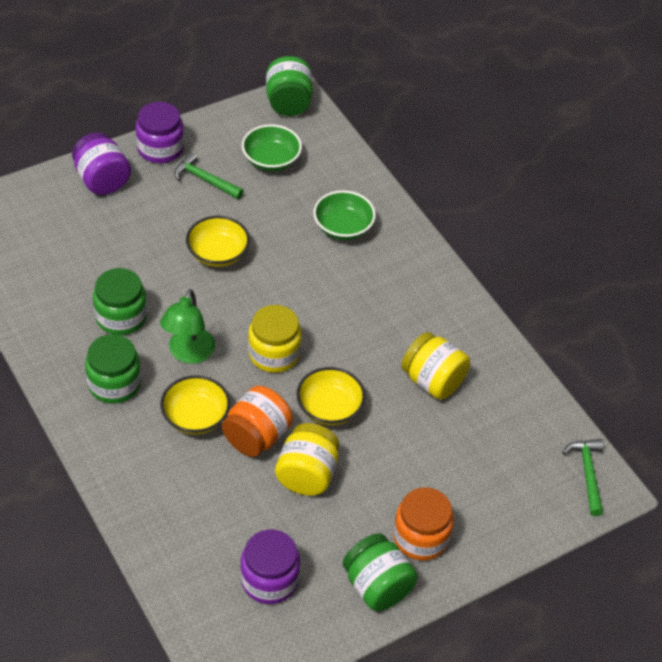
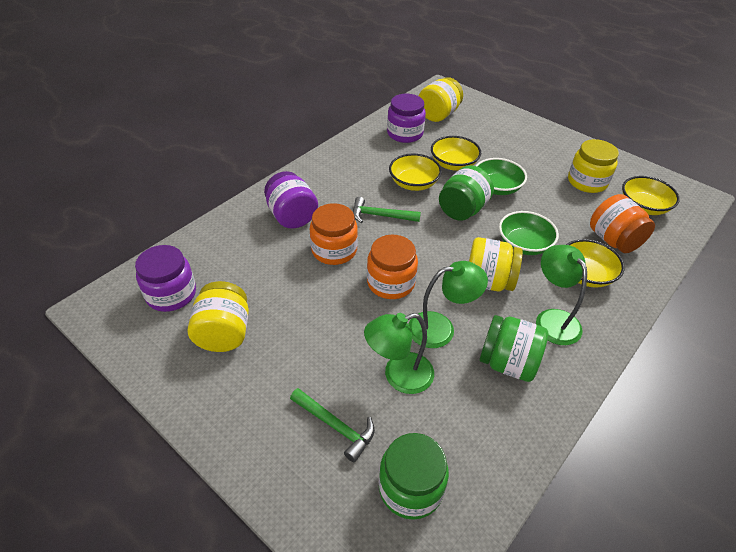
green jar: [85,334,141,404] [93,268,147,335] [266,56,313,116] [343,533,418,611] = 4 -> [379,433,449,520] [439,165,494,221] [479,315,548,382] = 3
green lamp: [160,289,215,364] = 1 -> [364,313,434,394] [408,261,488,348] [536,245,587,345] = 3
orange jar: [222,386,293,457] [393,487,454,560] = 2 -> [310,203,358,265] [367,235,418,299] [590,194,655,253] = 3
yellow bowl: [160,375,230,435] [186,216,250,267] [297,367,365,425] = 3 -> [389,153,442,191] [431,136,481,171] [566,239,625,288] [622,176,680,215] = 4
yellow jar: [248,305,302,373] [275,423,339,496] [401,332,470,399] = 3 -> [188,281,249,352] [419,77,463,122] [469,237,523,291] [568,139,619,193] = 4

